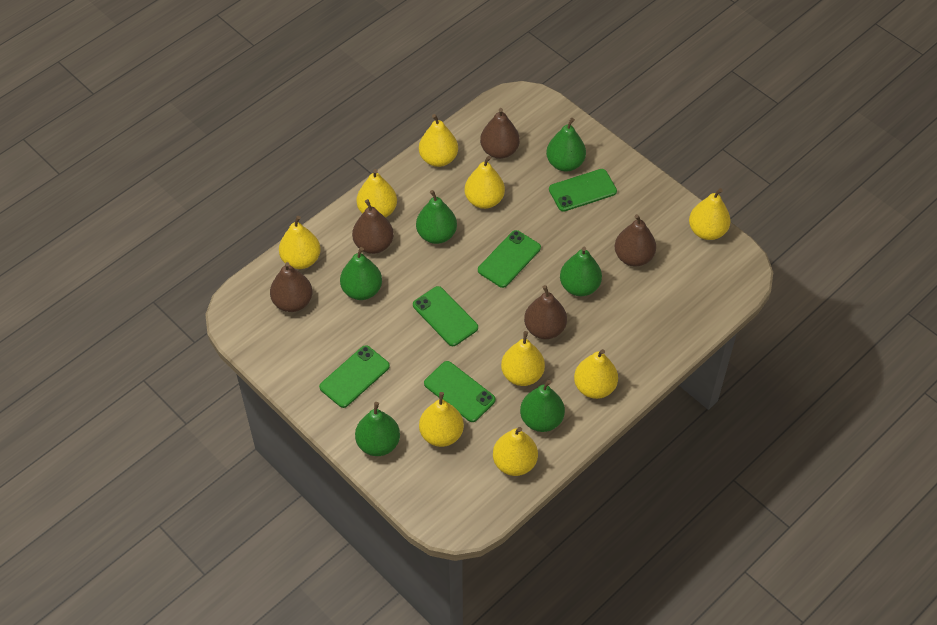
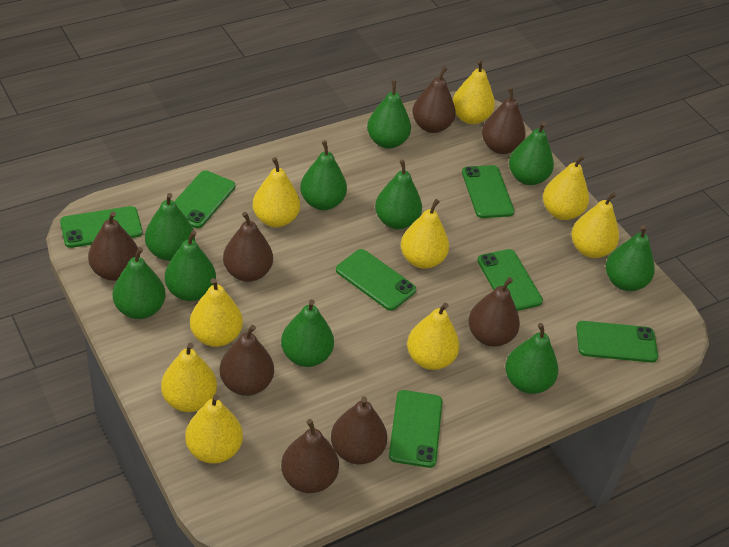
brown pear: [270,262,313,312] [352,199,394,254] [480,108,520,159] [524,285,567,339] [615,214,656,266] = 5 -> [88,211,140,281] [220,325,274,396] [223,212,273,282] [281,419,339,493] [331,396,387,464] [412,67,456,133] [468,277,520,347] [482,87,526,154] = 8
green pear: [340,247,382,300] [355,402,400,456] [416,190,457,244] [520,380,565,432] [546,118,586,171] [560,247,602,296] = 6 -> [112,247,165,319] [145,193,195,261] [165,230,216,301] [281,299,334,367] [300,140,347,210] [367,80,411,149] [375,160,422,229] [505,323,558,394] [509,121,554,185] [606,225,655,291] = 10
green phone: [319,345,390,408] [413,286,478,346] [424,361,496,422] [478,230,541,288] [549,169,617,212] = 5 -> [60,206,142,248] [174,171,235,228] [336,249,416,311] [389,390,442,468] [462,165,514,218] [477,249,543,311] [576,321,658,363] = 7

